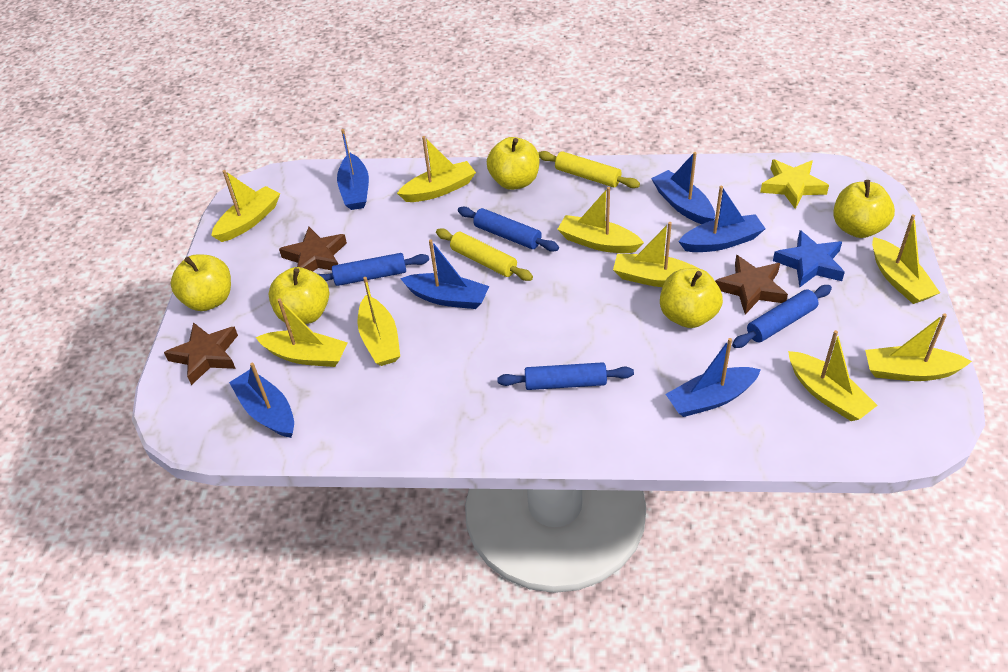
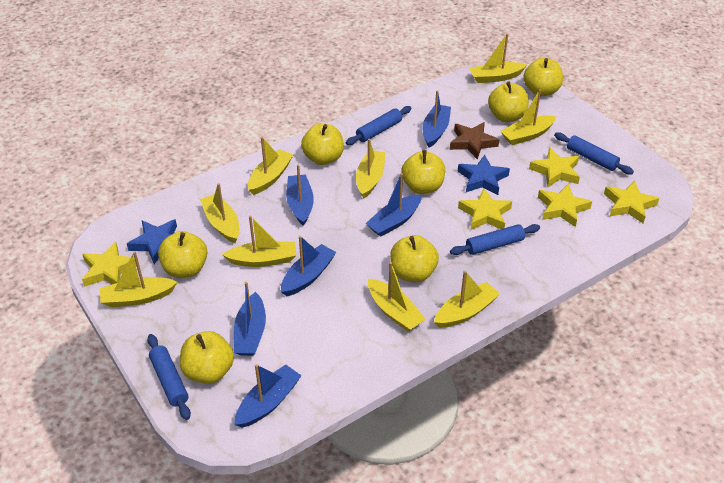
blue star: [773,230,845,287] = 1 -> [127,219,177,264] [458,155,510,195] = 2
brown star: [164,322,238,385] [279,227,347,271] [715,255,788,314] = 3 -> [450,122,499,159] = 1
yellow apple: [171,254,231,311] [269,267,329,324] [487,137,540,190] [660,268,723,328] [833,180,895,238] = 5 -> [158,231,207,278] [180,331,234,384] [301,123,344,165] [390,235,439,282] [401,150,445,194] [488,81,529,122] [523,58,563,96] = 7
yellow rolling pin: [436,229,533,281] [539,151,640,188] = 2 -> none = 0
yellow star: [760,159,829,209] = 1 -> [82,242,139,287] [458,189,512,230] [529,148,580,188] [538,184,592,227] [604,181,659,223] = 5

